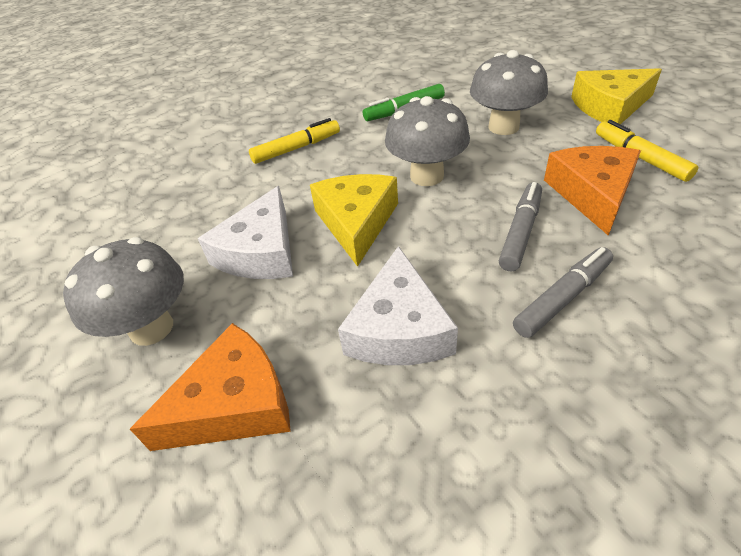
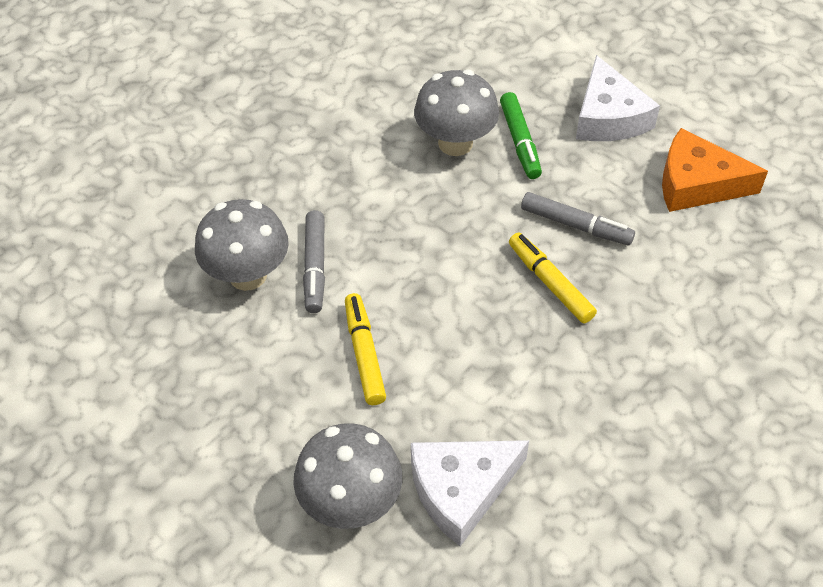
orange cheese: [130,323,291,451] [544,146,641,236] = 2 -> [662,128,768,212] = 1
yellow cheese: [310,174,398,267] [571,68,662,124] = 2 -> none = 0

